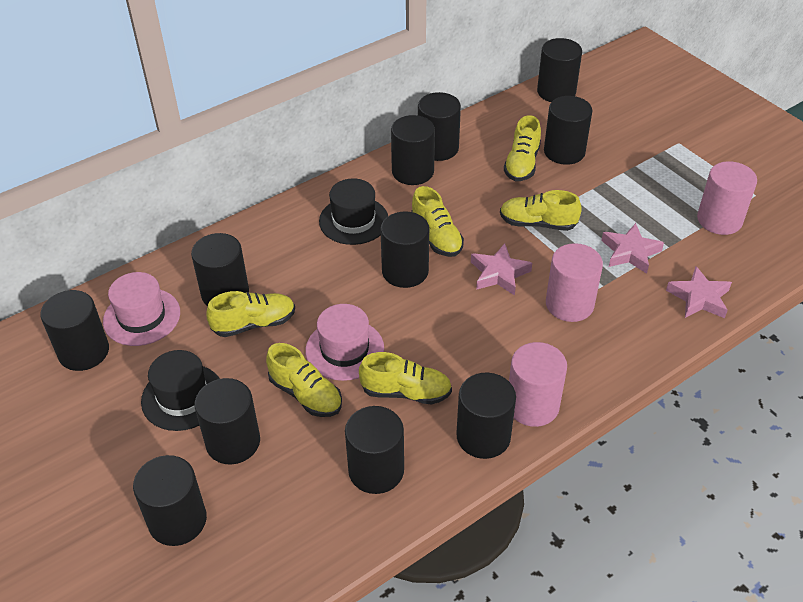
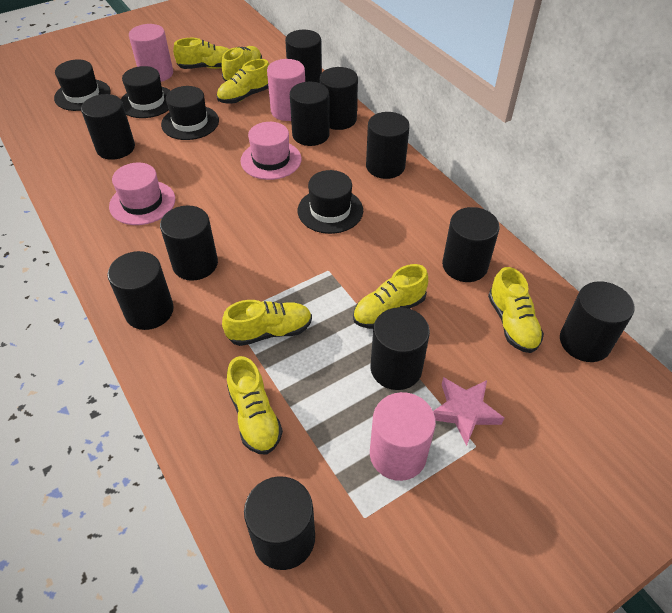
black hat: [141,350,220,431] [319,178,388,245] = 2 -> [54,59,110,111] [121,66,171,118] [161,86,219,140] [298,170,363,234] = 4
pink star: [471,244,532,295] [601,223,664,274] [666,266,732,318] = 3 -> [433,377,504,446] = 1
yellow shoe: [206,291,295,337] [266,343,342,417] [359,352,452,404] [411,186,464,257] [500,190,582,231] [504,115,541,181] = 6 -> [173,38,229,69] [217,59,269,104] [221,46,262,81] [222,300,312,346] [227,356,283,455] [353,264,428,329] [488,267,544,353] = 7

